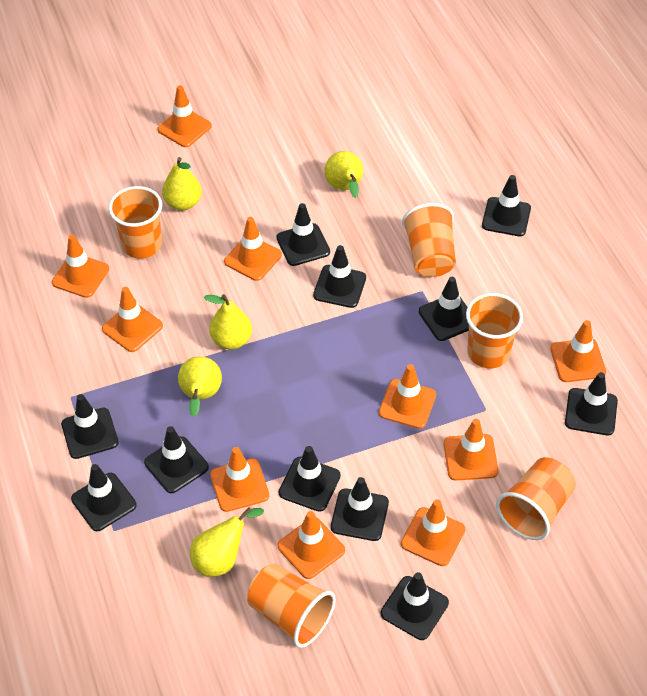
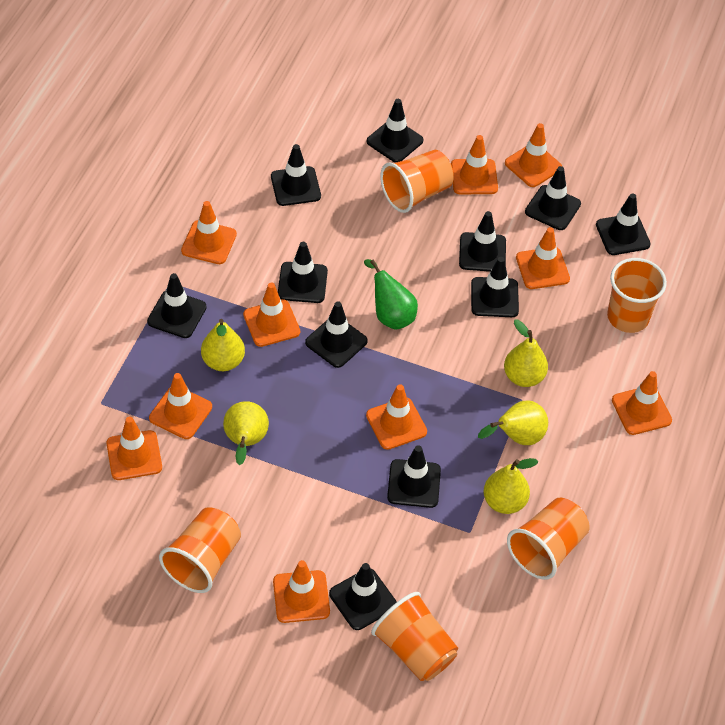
green pear: none = 0 -> [364,259,418,330] = 1

